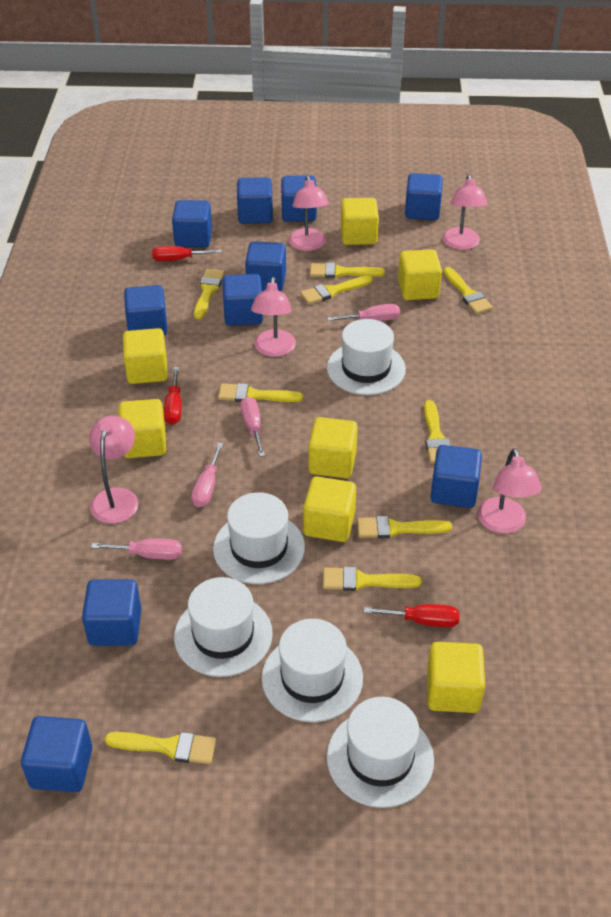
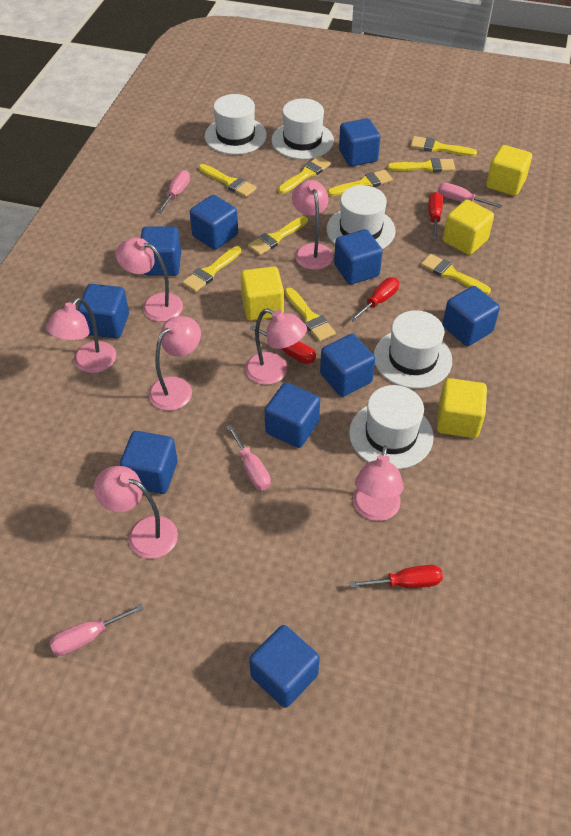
pink lamp: [89,416,138,524] [251,277,296,357] [289,175,329,251] [443,174,488,250] [478,449,542,534] = 5 -> [46,297,116,373] [94,466,178,559] [116,238,183,322] [148,316,201,411] [245,308,307,385] [292,180,333,270] [353,445,404,521] = 7
red screwdriver: [152,246,222,261] [164,367,182,425] [364,604,459,627] = 3 -> [250,325,316,364] [350,277,399,322] [350,565,443,588] [428,192,443,239] = 4
yellow cube: [119,399,166,458] [123,328,168,384] [303,476,356,542] [308,417,358,478] [341,198,379,245] [398,249,442,300] [427,642,485,713] = 7 -> [241,266,284,321] [437,378,487,438] [443,200,494,255] [486,145,532,196] = 4

